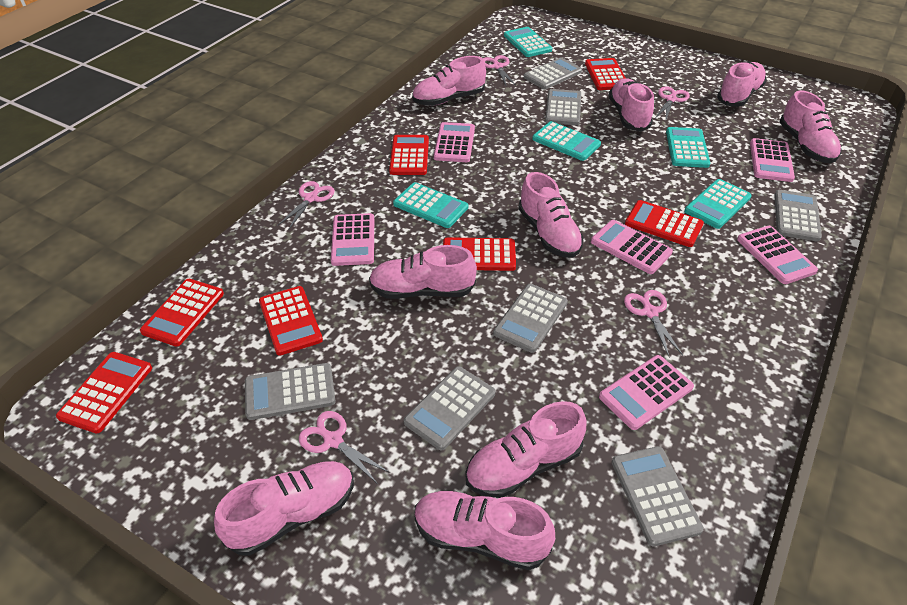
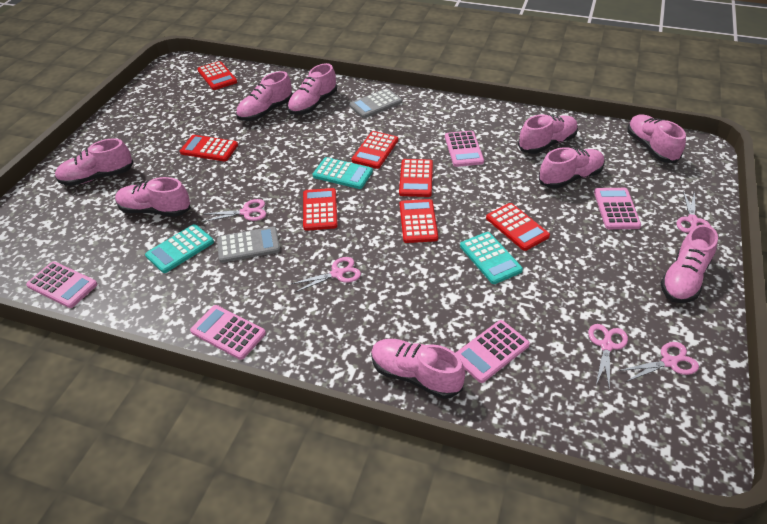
grey calculator: [245,363,336,420] [404,366,496,450] [493,284,568,353] [524,57,582,89] [545,89,581,125] [612,446,704,547] [774,190,822,242] = 7 -> [217,226,280,263] [349,88,402,118] = 2
pink calculator: [331,213,374,266] [434,122,475,162] [591,220,673,274] [599,355,694,430] [737,226,818,284] [750,138,795,182] = 6 -> [26,262,98,308] [190,305,266,360] [445,131,484,167] [456,320,530,383] [594,188,641,229] = 5
turquoise calculator: [393,182,468,228] [504,27,552,57] [532,121,601,161] [666,127,710,168] [684,179,752,229] = 5 -> [145,224,214,273] [313,157,373,189] [460,232,523,284] = 3

